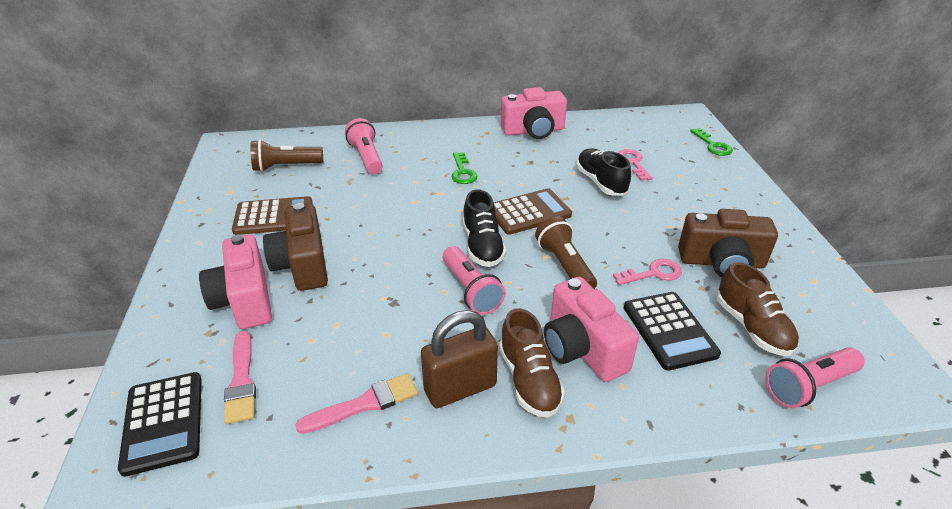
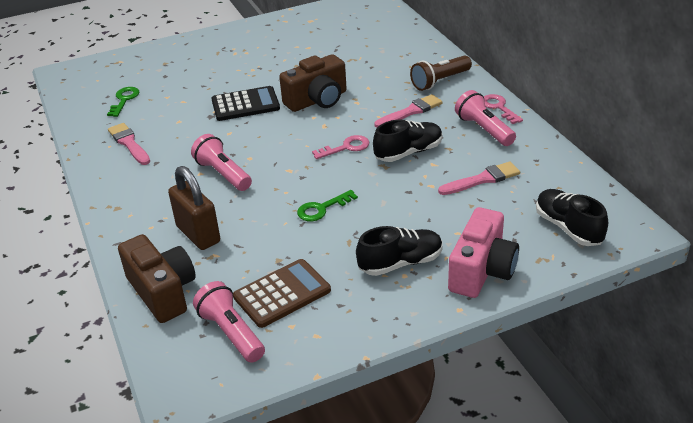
black calculator: [118,372,202,477] [624,292,721,370] = 2 -> [211,86,280,121] = 1
black shoe: [463,189,506,267] [576,148,631,196] = 2 -> [356,226,443,276] [373,120,443,162] [536,189,608,246] = 3
brown calculator: [232,196,313,235] [494,188,572,235] = 2 -> [233,259,331,328] = 1
brown flashlight: [250,140,323,172] [535,216,597,289] = 2 -> [410,55,472,91] = 1
brown shoe: [499,308,565,418] [717,262,799,356] = 2 -> none = 0
pink brush: [224,331,256,424] [295,373,418,434] = 2 -> [108,123,150,165] [374,94,443,128] [438,162,520,195] = 3
pink camera: [199,234,272,329] [501,87,567,139] [544,277,639,382] = 3 -> [448,207,519,298] = 1

